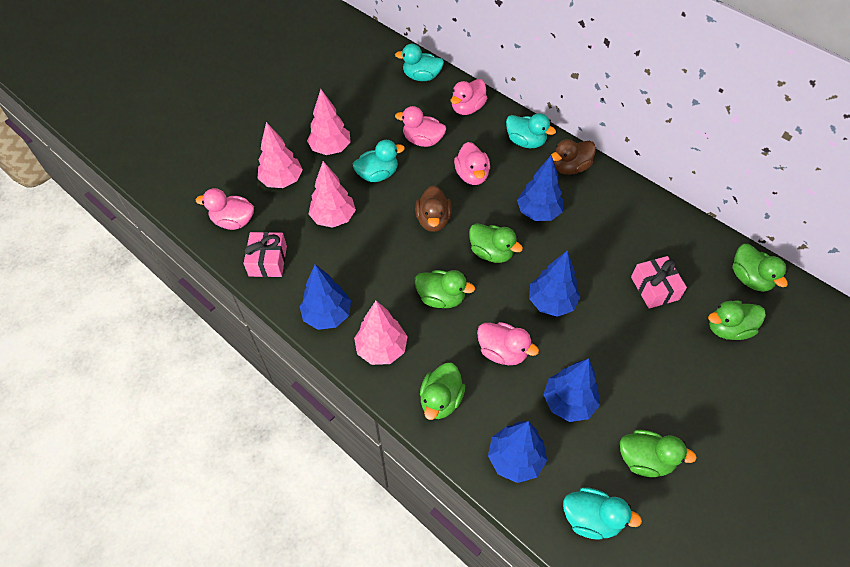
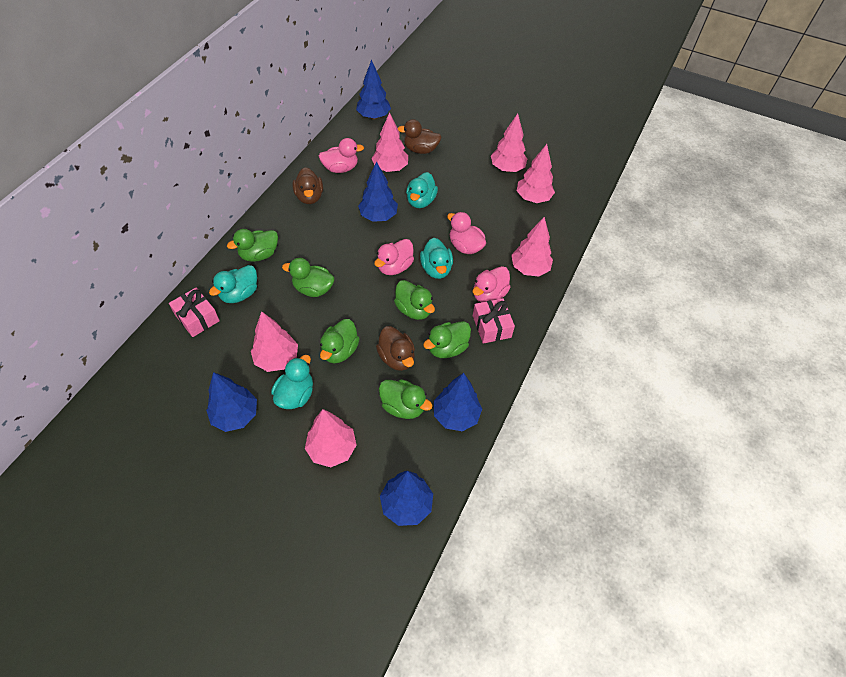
brown duck: [415,185,452,232] [551,139,596,175] = 2 -> [293,167,323,204] [376,326,415,371] [398,119,442,154] = 3
pink duck: [196,188,254,230] [395,106,446,147] [451,79,487,115] [454,142,490,185] [477,322,539,365] = 5 -> [319,138,364,173] [374,239,414,275] [447,212,486,254] [473,266,511,302] = 4
pink tree: [258,122,303,188] [307,89,351,155] [309,161,356,228] [354,301,408,365] = 4 -> [251,311,298,372] [305,409,357,467] [371,112,408,172] [491,113,527,172] [511,217,553,277] [517,144,555,203] = 6

